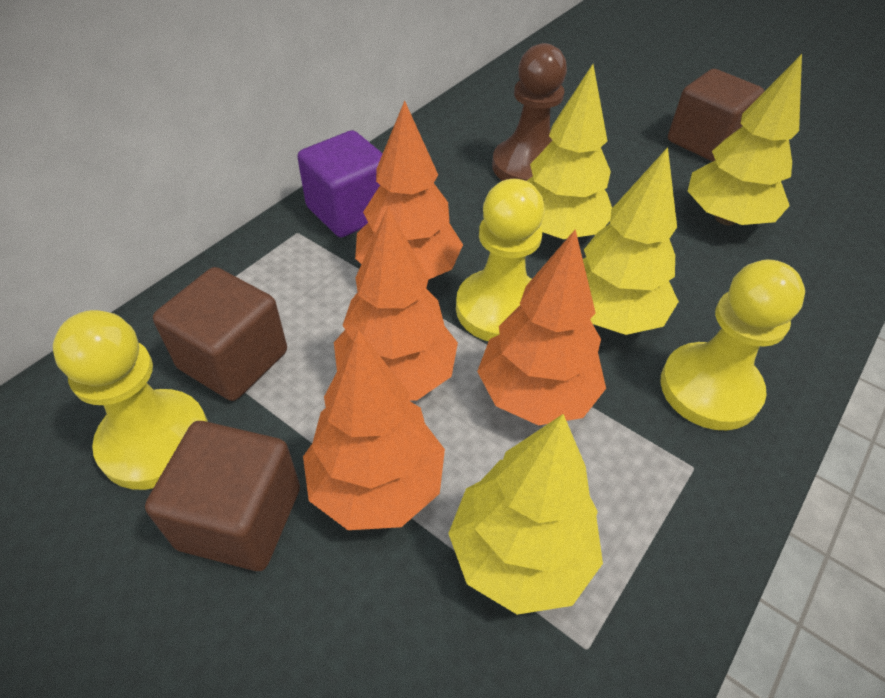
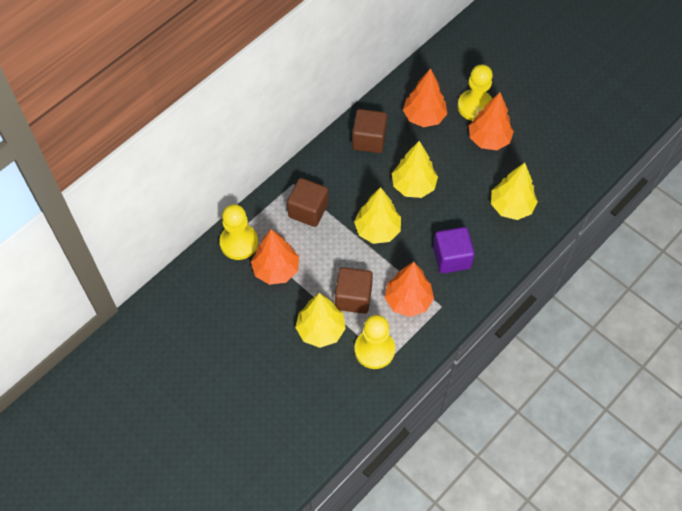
brown pawn: [492,43,567,181] = 1 -> none = 0

